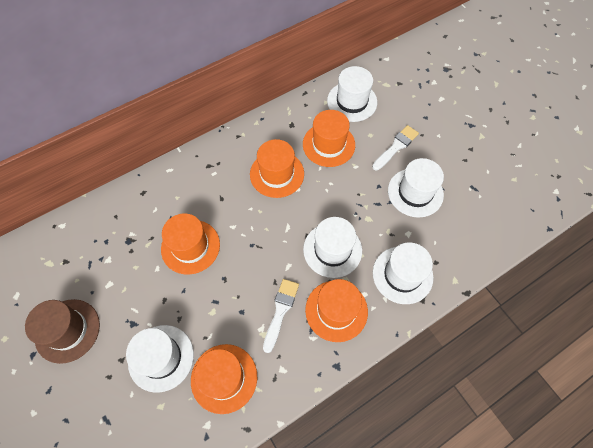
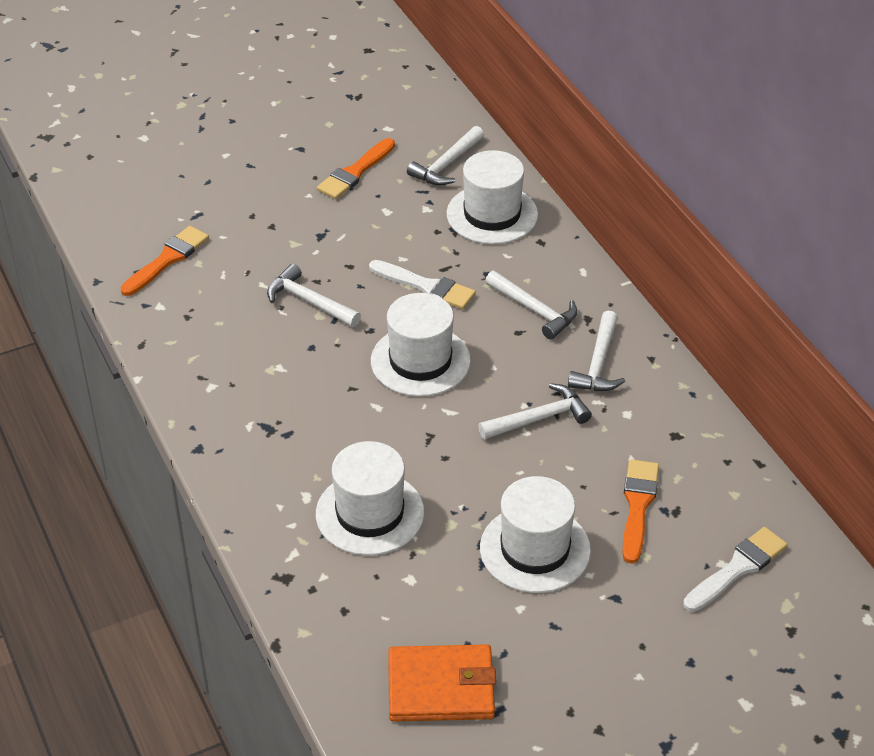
brown hat: [25,299,100,364] = 1 -> none = 0
orange brush: none = 0 -> [120,226,209,296] [317,138,395,199] [622,459,659,564] = 3
orange hat: [161,214,220,275] [191,344,257,414] [250,139,304,198] [303,110,355,167] [305,279,368,342] = 5 -> none = 0
orange wallet: none = 0 -> [388,644,496,722] = 1
white hammer: none = 0 -> [267,264,361,327] [407,126,484,185] [478,383,592,440] [485,271,577,340] [568,311,625,391] = 5
white hat: [126,325,194,393] [303,217,362,278] [327,66,377,122] [373,242,433,304] [388,158,444,218] = 5 -> [316,441,424,556] [371,293,471,397] [447,150,538,244] [480,476,591,593] = 4

